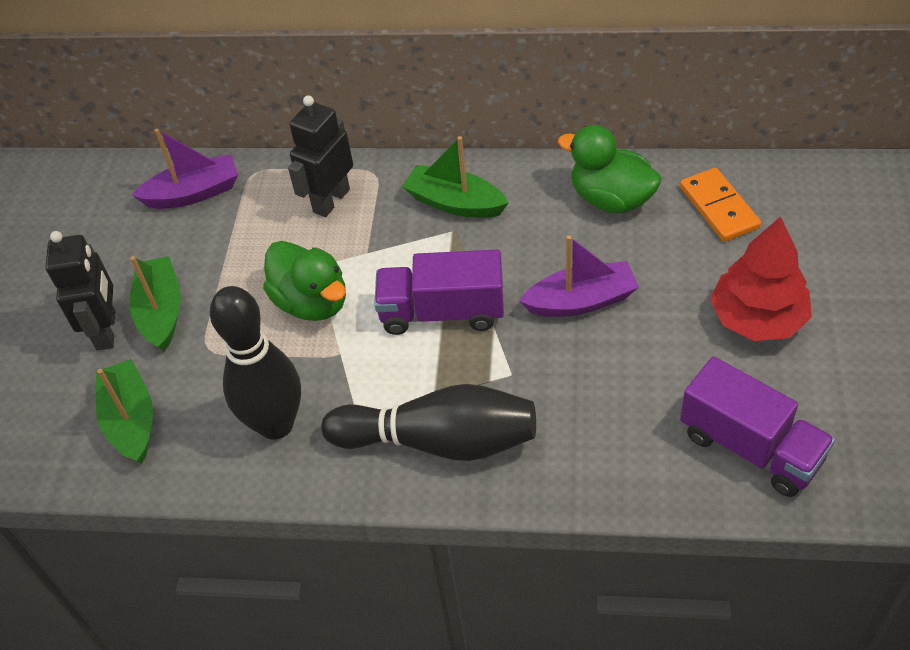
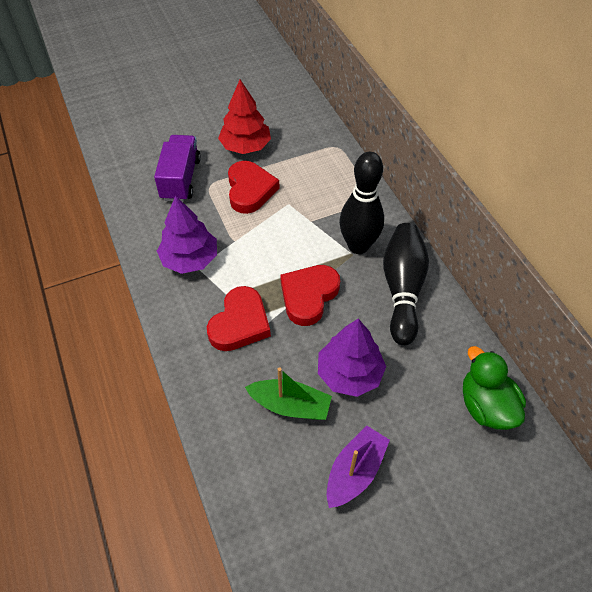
black robot: [45,231,115,350] [288,95,353,217] = 2 -> none = 0
green boat: [96,359,153,464] [129,256,181,351] [402,136,508,218] = 3 -> [245,368,332,420] = 1
green duck: [263,241,346,321] [558,125,662,213] = 2 -> [463,346,526,430] = 1
orange domino: [680,168,761,242] = 1 -> none = 0
purple boat: [132,129,238,209] [519,235,639,317] = 2 -> [327,425,390,508] = 1
purple tree: none = 0 -> [157,196,217,274] [318,319,386,397] = 2
purple truck: [374,249,504,335] [680,356,835,497] = 2 -> [154,135,201,202] = 1
red heart: none = 0 -> [207,286,271,351] [228,161,279,214] [280,265,340,326] = 3

